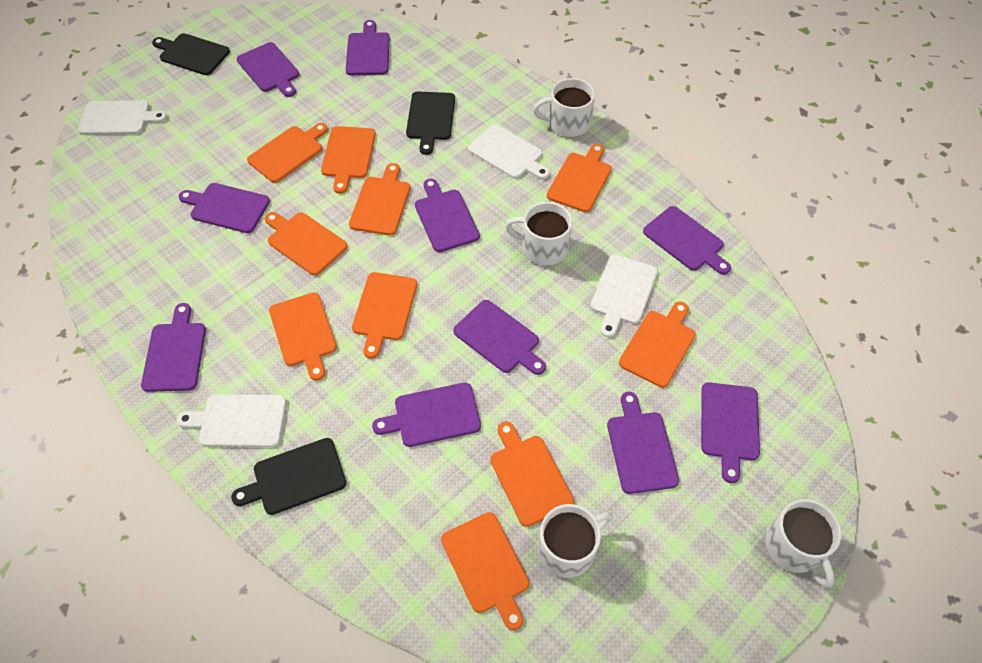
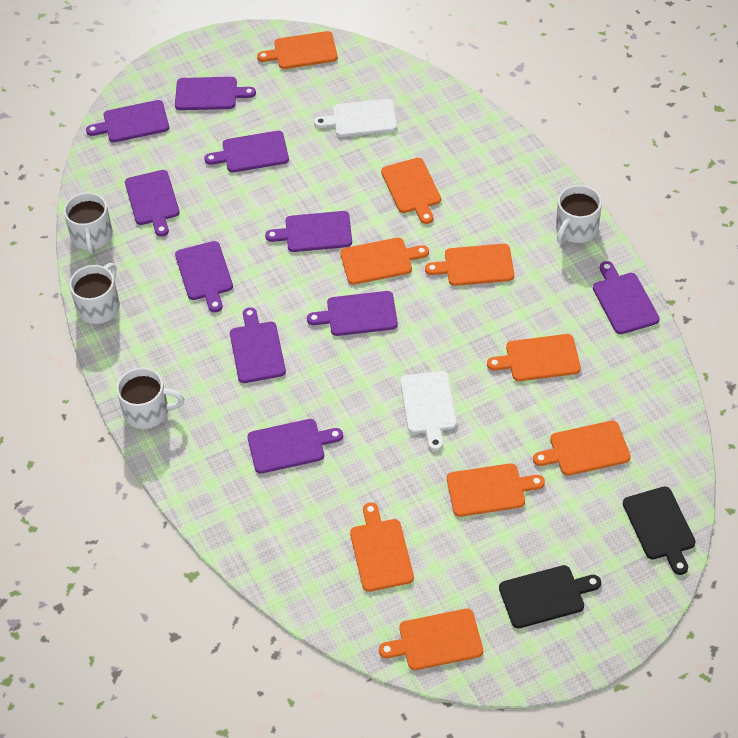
black cutting board: [152,33,230,75] [231,438,346,515] [406,91,455,155] = 3 -> [499,565,601,628] [623,487,696,575] = 2
orange cutting board: [247,123,328,183] [265,212,348,275] [269,293,337,381] [321,126,376,194] [349,163,410,235] [352,272,417,358] [441,512,529,630] [490,422,574,527] [547,144,612,212] [619,302,696,388] = 10 -> [257,31,338,69] [340,238,429,285] [350,502,414,592] [379,609,483,670] [381,158,441,224] [425,244,514,286] [447,463,545,517] [487,334,581,381] [533,421,631,476] = 9
white cutting board: [78,100,167,135] [177,394,286,447] [468,124,550,179] [590,255,658,338] = 4 -> [314,99,397,137] [400,371,457,451] = 2

